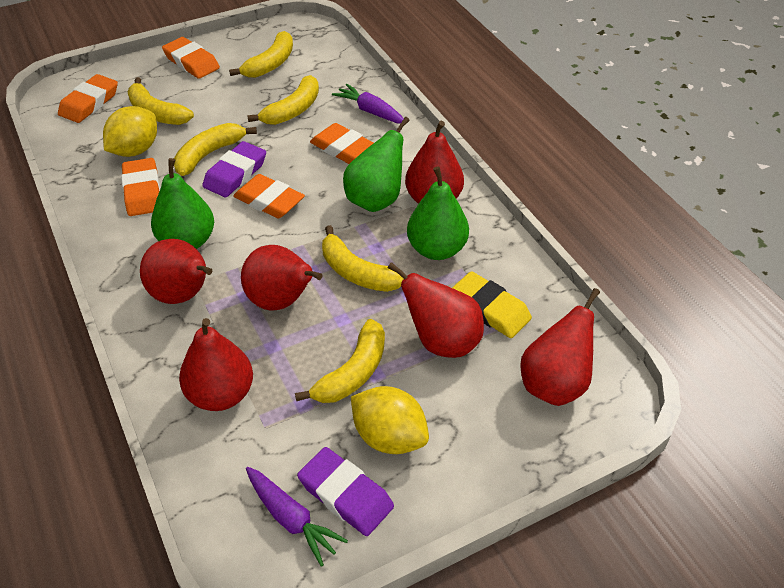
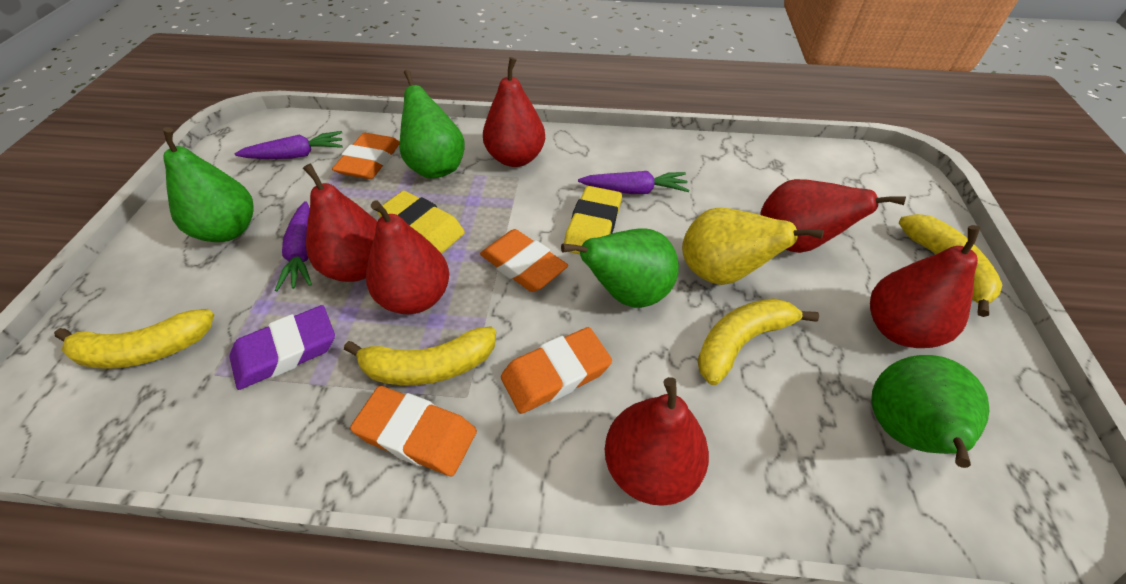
green pear: [151,158,214,249] [343,117,410,212] [407,166,469,260] = 3 -> [163,127,254,242] [399,70,464,178] [561,228,679,308] [871,355,989,468] = 4
orange eraser: [58,74,118,123] [121,158,160,216] [162,37,220,79] [233,174,305,218] [310,123,374,164] = 5 -> [332,133,400,179] [350,386,477,476] [480,229,568,292] [501,327,612,414] = 4
purple carrot: [246,467,348,567] [332,84,404,124] = 2 -> [234,131,343,159] [275,201,312,291] [578,171,689,194] = 3
purple eraser: [202,141,266,197] [297,447,394,536] = 2 -> [230,305,335,390] = 1
yellow banana: [128,77,194,125] [174,123,257,176] [229,31,293,78] [247,75,319,125] [295,319,385,403] [322,225,403,292] = 6 -> [54,309,214,369] [344,326,496,385] [697,298,819,385] [899,214,1002,317] = 4
yellow eraser: [452,271,532,338] = 1 -> [377,191,465,254] [564,186,622,254] = 2
yellow lemon: [103,106,157,157] [351,386,429,454] = 2 -> none = 0
yellow pear: none = 0 -> [682,208,824,285] = 1

